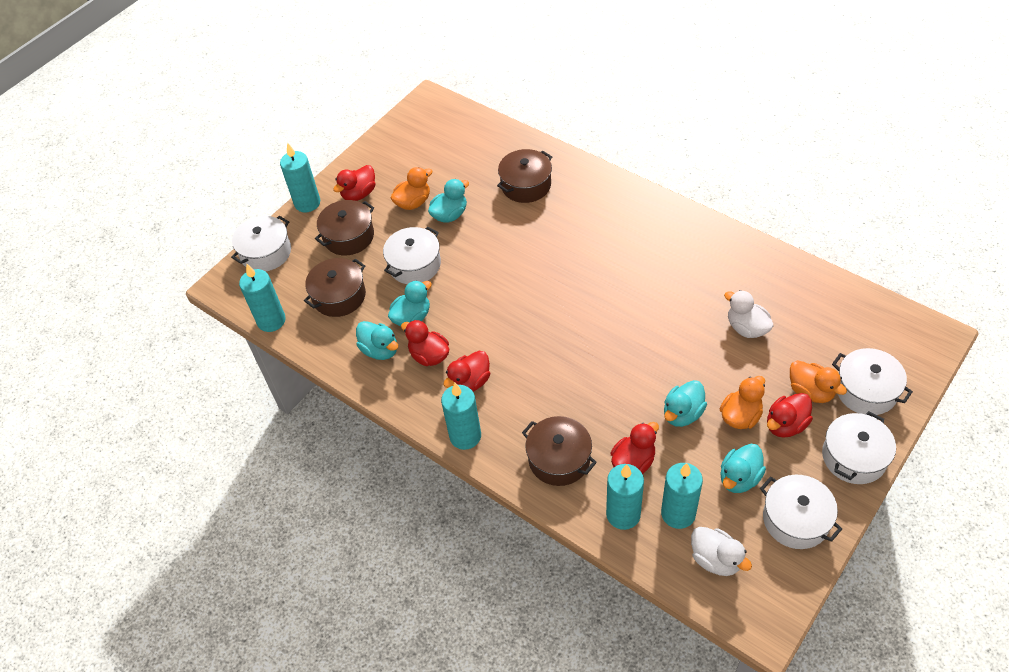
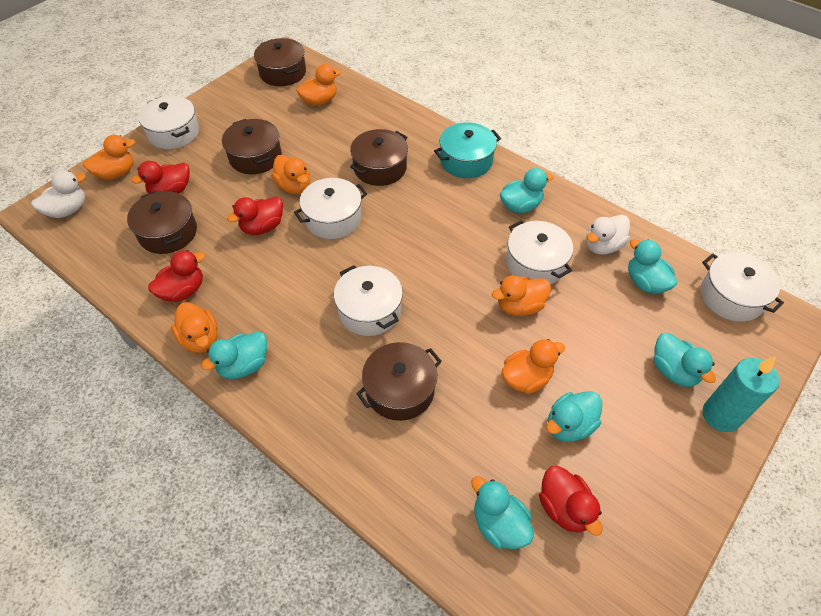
brown pot: [304,258,366,317] [315,200,374,255] [497,149,552,203] [522,416,597,486] = 4 -> [127,191,197,254] [222,119,282,174] [254,38,306,86] [350,129,408,186] [356,342,442,421] = 5
orange duck: [391,167,433,210] [720,376,765,429] [790,360,847,403] = 3 -> [83,135,135,180] [171,302,218,353] [271,155,310,194] [296,64,341,106] [492,275,551,316] [502,339,565,394] = 6
red duck: [333,165,375,201] [401,320,449,366] [443,351,490,392] [611,422,659,474] [767,393,813,438] = 5 -> [131,161,190,193] [148,250,205,302] [227,196,283,235] [539,466,602,536] = 4
turquoise candle: [239,264,286,332] [280,142,320,212] [441,383,481,450] [606,464,644,530] [661,463,703,529] = 5 -> [703,356,780,432] = 1
turquoise duck: [356,321,398,360] [388,280,432,326] [428,179,469,223] [664,380,707,427] [720,444,766,493] = 5 -> [201,331,267,379] [471,476,534,549] [500,168,553,213] [546,391,602,442] [628,239,677,294] [653,333,716,387] = 6
turquoise pot: none = 0 -> [434,122,501,178] = 1

